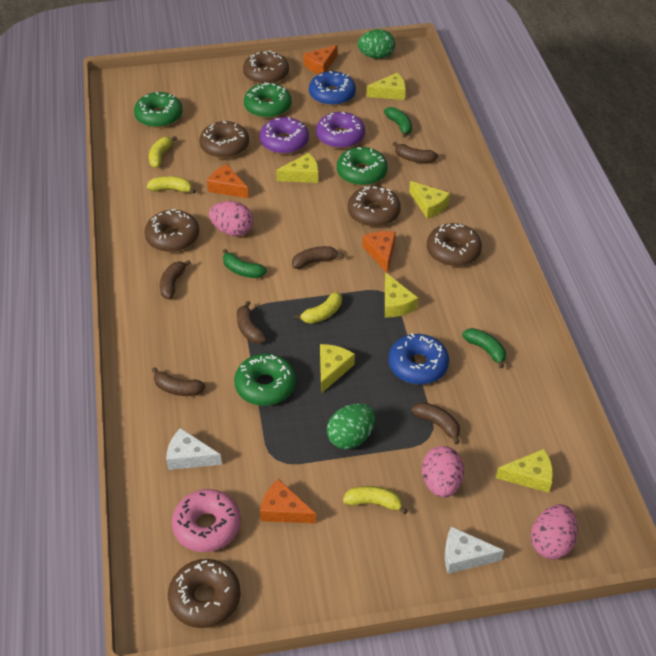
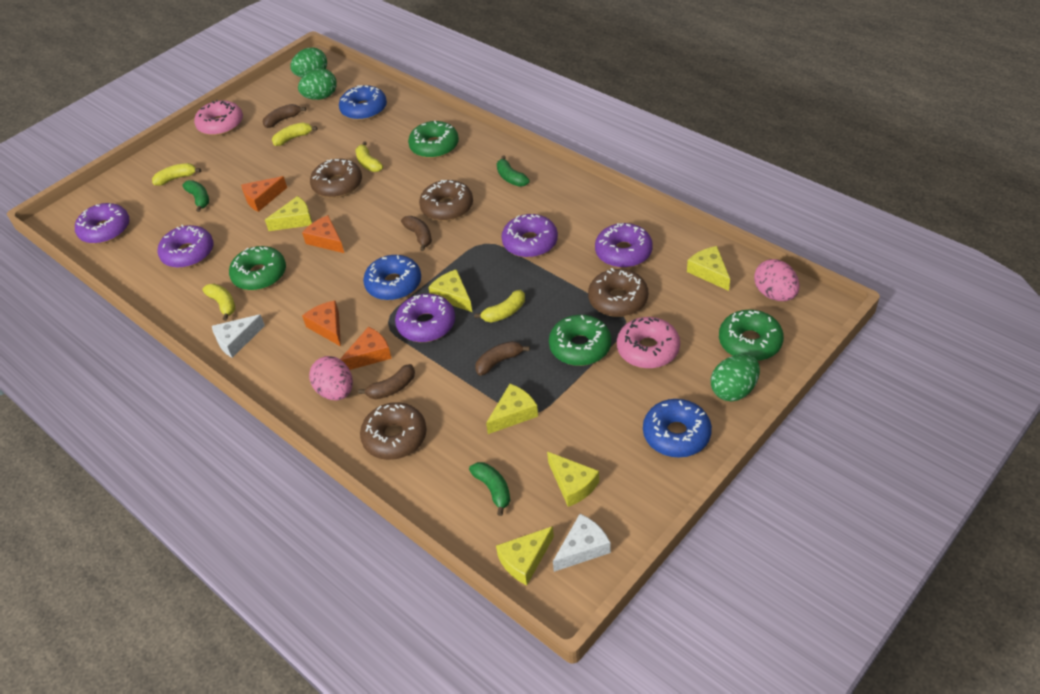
blue donut: [309,71,356,106] [388,333,449,385] = 2 -> [339,85,387,121] [363,255,421,300] [643,399,712,458] = 3
brown banana: [152,367,206,396] [160,260,191,299] [237,301,266,344] [292,246,344,269] [393,142,438,163] [411,402,460,444] = 6 -> [263,104,306,128] [358,364,415,399] [401,216,432,251] [475,341,530,376] = 4
brown donut: [145,209,199,252] [168,559,241,628] [199,121,249,159] [243,51,289,84] [348,186,401,227] [427,223,482,266] = 6 -> [310,159,362,198] [360,402,427,460] [419,180,473,221] [588,268,648,317] = 4
green egg: [327,403,375,450] [357,29,395,59] = 2 -> [290,47,327,78] [298,68,337,100] [711,354,760,401] = 3
pink donut: [172,489,241,552] = 1 -> [194,100,243,136] [617,317,680,369] = 2
pink egg: [209,201,253,236] [422,446,464,498] [531,504,578,560] = 3 -> [309,356,353,400] [754,259,800,301] = 2
purple donut: [260,117,309,154] [316,112,365,149] = 2 -> [75,203,130,244] [158,225,214,268] [395,294,455,342] [501,214,558,258] [595,223,653,268] = 5
yellow banana: [147,176,196,194] [149,136,177,168] [295,292,342,324] [343,486,407,515] = 4 -> [152,163,201,186] [202,284,235,321] [272,122,317,146] [356,142,383,172] [474,290,525,322] = 5

